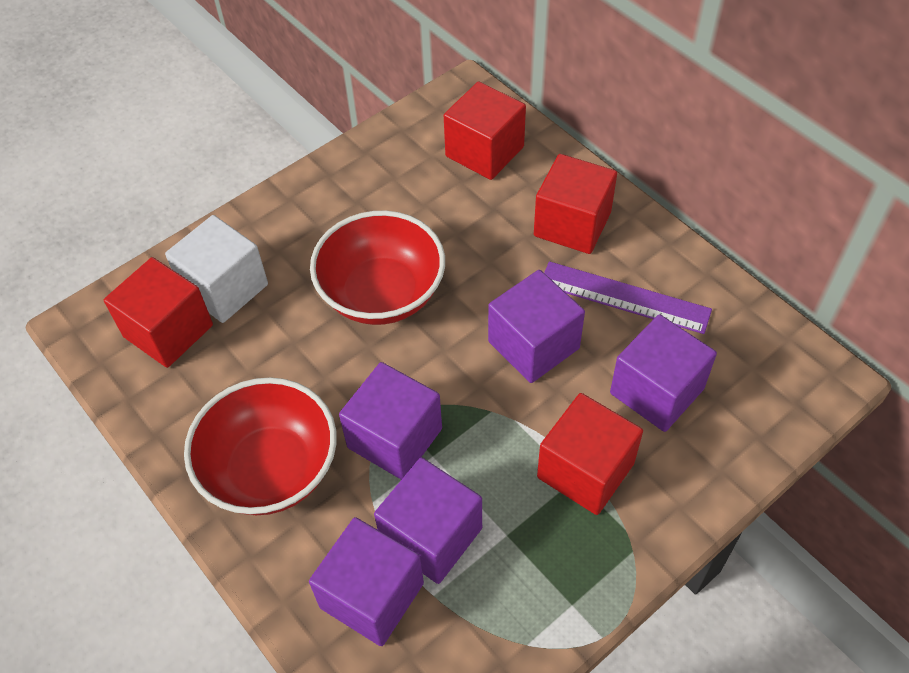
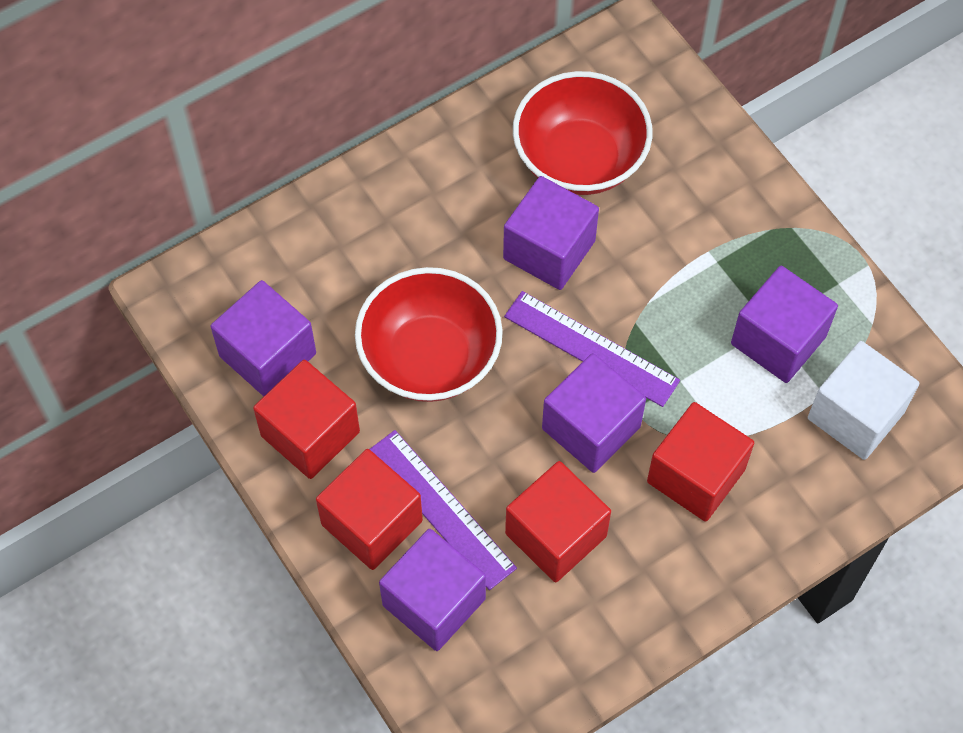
purple ruler: [544,261,712,334] = 1 -> [370,430,517,590] [504,291,680,407] = 2

